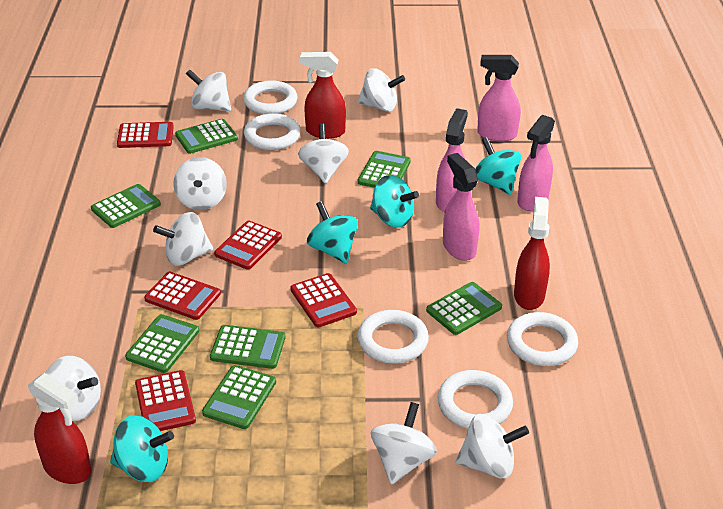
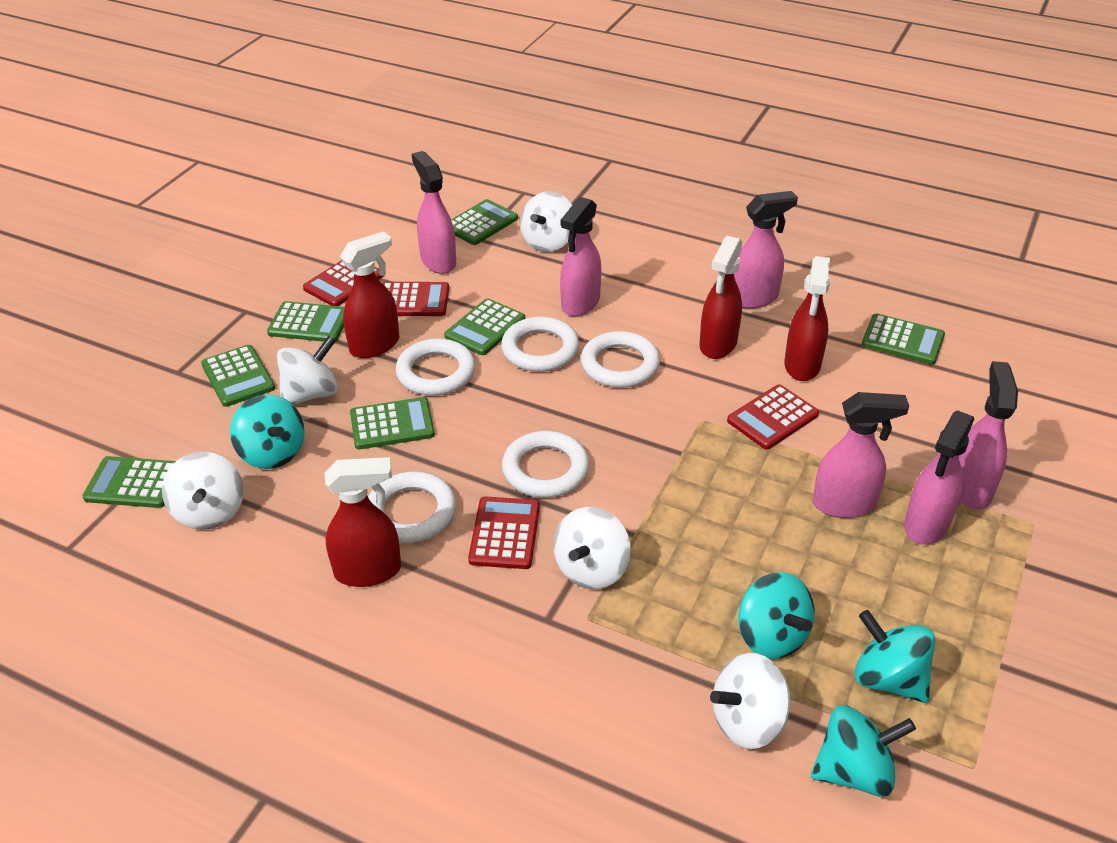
pink spray bottle: [436,108,468,212] [443,153,479,261] [477,55,521,141] [517,115,555,211] = 4 -> [412,151,456,274] [560,197,602,317] [734,191,798,309] [813,392,909,518] [904,410,975,545] [959,361,1018,510] = 6
red calculator: [117,122,174,148] [135,370,196,431] [144,272,221,320] [214,221,282,270] [290,273,357,328] = 5 -> [303,260,383,306] [382,282,449,316] [468,496,540,569] [727,384,819,450] = 4
red spray bottle: [28,373,91,484] [300,52,346,139] [514,197,550,310] = 3 -> [325,457,401,587] [340,231,399,358] [699,236,742,359] [784,256,830,381] = 4
white spinning top: [46,356,101,421] [153,212,213,266] [173,157,227,210] [186,69,231,111] [298,124,349,184] [358,68,405,112] [371,402,437,485] [456,414,529,478] = 8 -> [162,452,244,530] [277,336,338,405] [520,191,572,252] [553,507,631,589] [710,653,790,749] = 5

